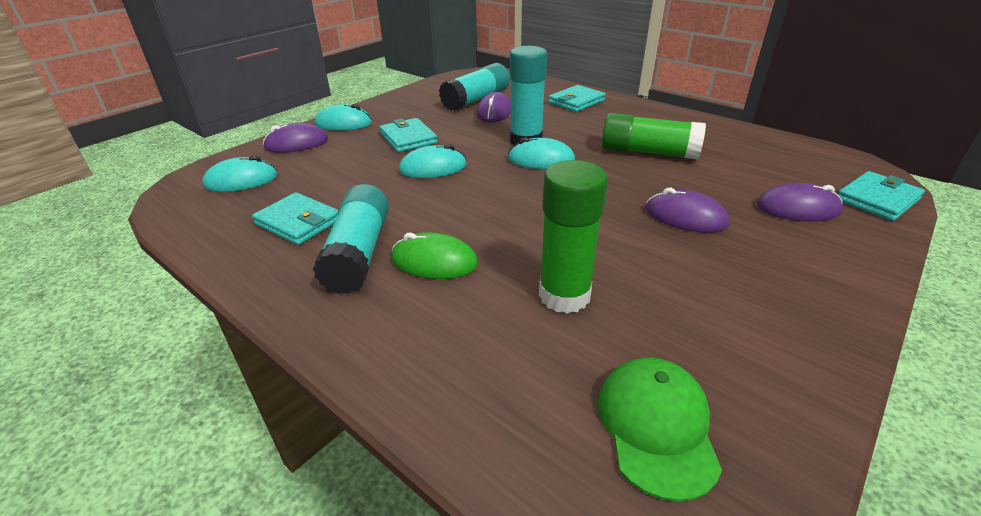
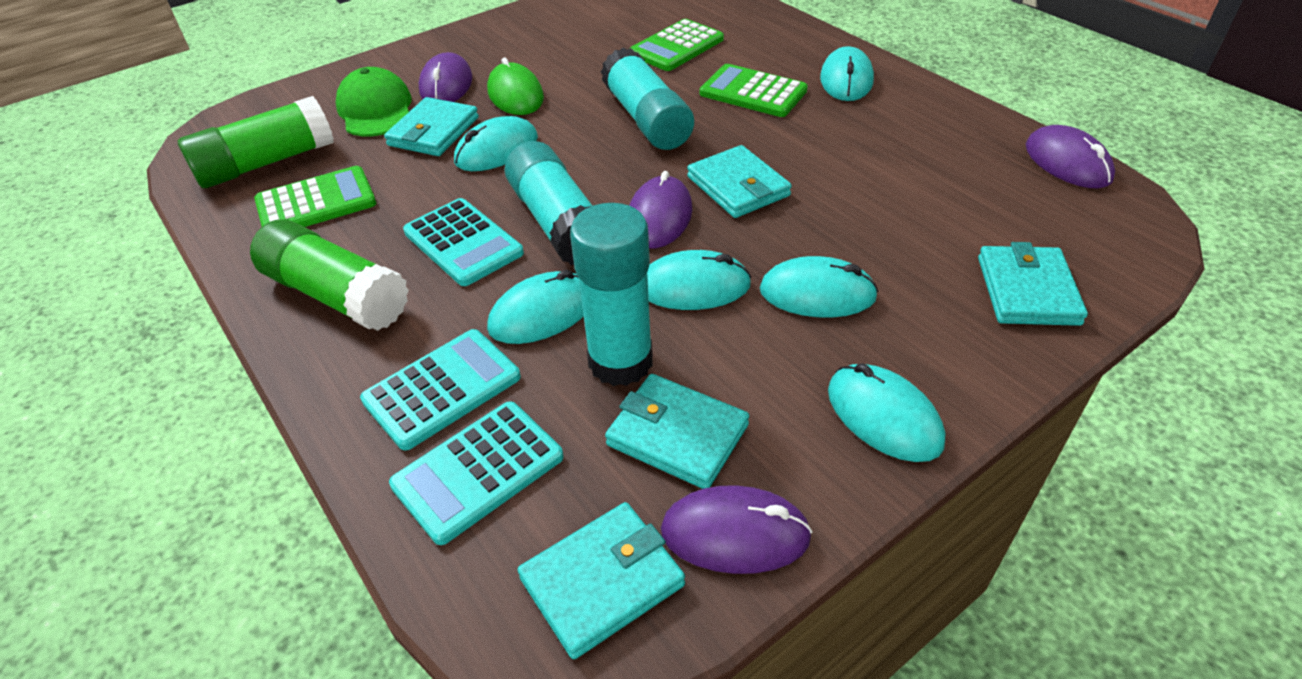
green calculator: none = 0 -> [254,166,376,227] [629,19,724,71] [700,64,808,117] = 3
turquoise calculator: none = 0 -> [360,329,521,450] [389,401,564,545] [403,198,524,286] = 3
turquoise mouse: [202,155,278,192] [315,104,372,131] [399,144,467,178] [508,137,575,169] = 4 -> [454,116,538,171] [487,270,584,344] [647,250,752,310] [759,256,878,318] [820,46,874,101] [828,363,945,462] = 6
turquoise wallet: [252,192,338,245] [379,118,438,152] [548,85,606,112] [838,171,925,221] = 4 -> [384,97,479,156] [518,502,685,659] [605,374,749,489] [687,145,792,218] [978,242,1088,326] = 5

